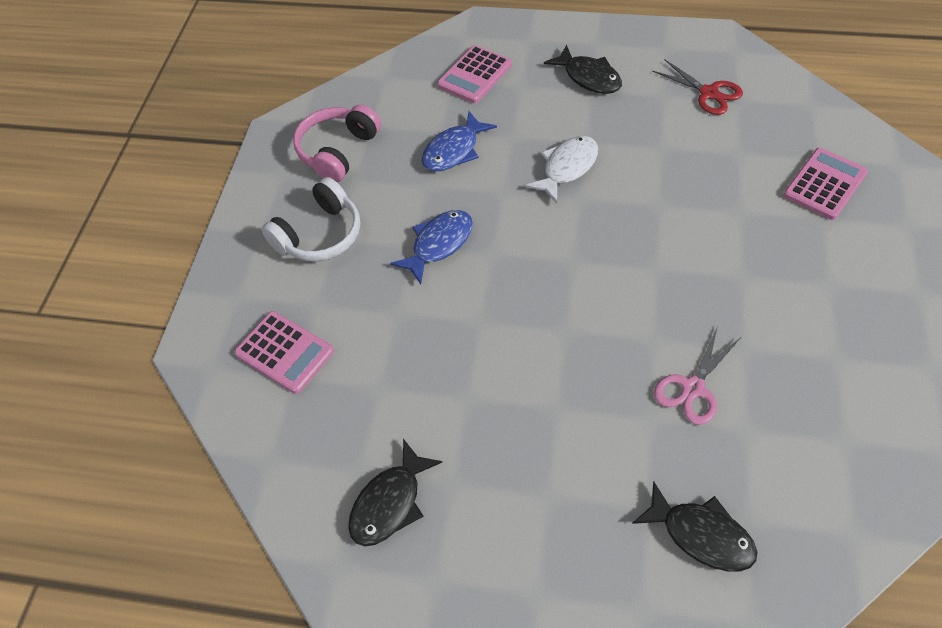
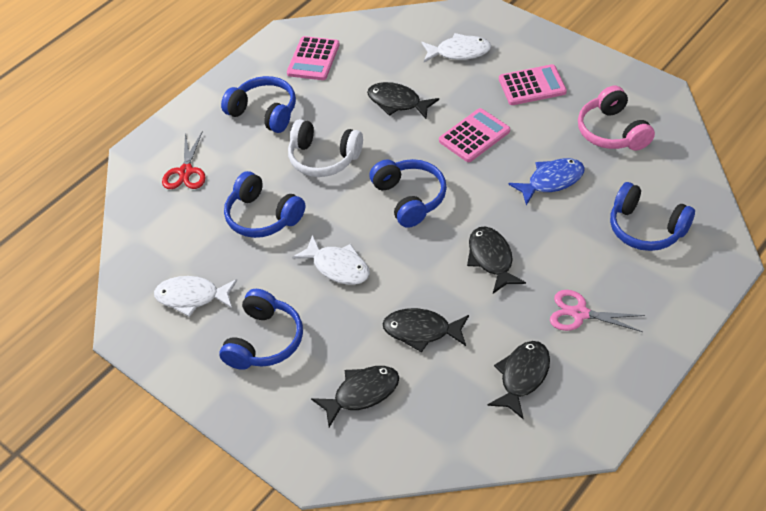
black fish: [348,439,442,546] [544,45,622,94] [632,482,757,572] = 3 -> [311,366,399,427] [367,82,439,119] [383,308,469,352] [467,227,526,294] [488,341,550,420] = 5
blue fish: [390,210,473,284] [422,111,497,171] = 2 -> [508,158,585,206] = 1
blue headphones: none = 0 -> [219,289,303,370] [221,76,296,133] [224,171,305,238] [369,159,447,228] [610,182,695,251] = 5
white fish: [525,136,598,203] = 1 -> [154,276,237,317] [292,235,370,285] [421,33,491,62] = 3

